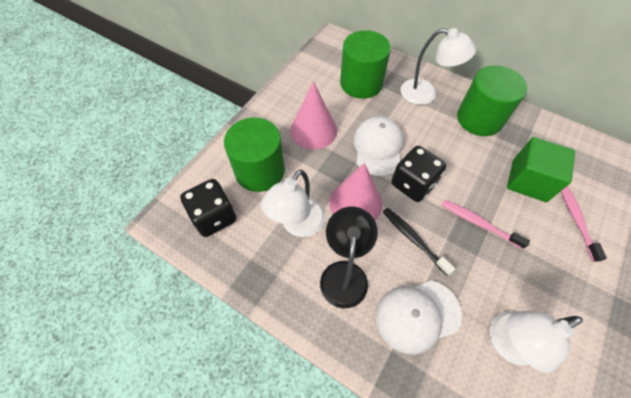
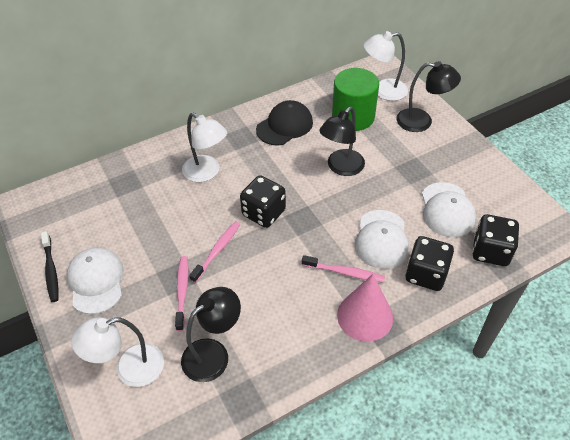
black cap: none = 0 -> [256,100,313,146] = 1
black dice: [180,179,236,237] [391,146,446,202] = 2 -> [240,175,286,228] [405,236,454,291] [472,214,519,266] = 3
black lamp: [320,207,378,308] = 1 -> [181,287,241,382] [319,107,365,176] [397,61,461,132] = 3
green cube: [507,137,575,202] = 1 -> none = 0
green cylinder: [224,118,285,192] [340,30,391,99] [457,65,527,136] = 3 -> [332,68,379,131] = 1
pink cone: [290,81,337,150] [329,163,382,221] = 2 -> [337,274,393,342] = 1
pink toothbrush: [442,200,530,249] [561,186,607,262] = 2 -> [175,256,189,331] [189,221,240,283] [302,255,385,283] = 3
white cap: [353,116,404,177] [376,280,462,355] = 2 -> [67,247,124,314] [355,210,409,269] [422,182,476,237] = 3

